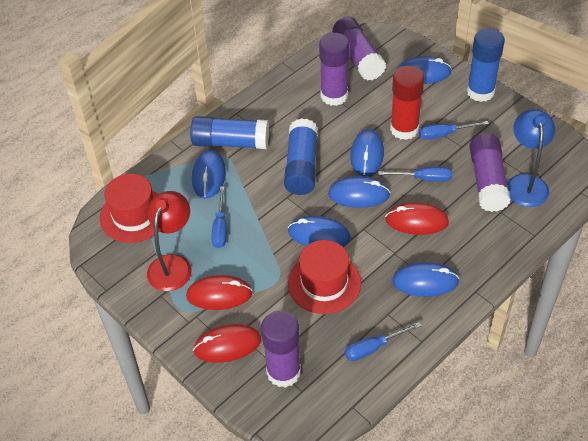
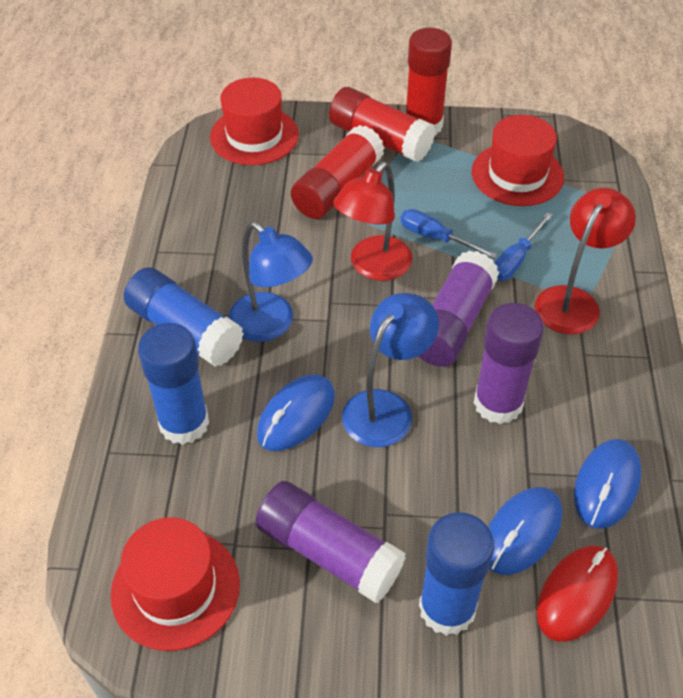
blue lamp: [507,109,555,207] = 1 -> [228,222,313,342] [342,293,439,447] = 2
blue mouse: [192,150,226,199] [288,216,351,246] [328,176,390,208] [350,129,384,177] [392,262,460,297] [397,56,452,84] = 6 -> [257,374,335,451] [488,487,562,575] [574,439,641,529] = 3
blue screwdriver: [211,186,227,248] [345,322,421,361] [378,166,452,182] [419,121,489,140] = 4 -> [400,209,498,259] [494,212,553,281] = 2
purple glue stick: [261,311,301,388] [319,33,349,106] [332,17,386,81] [469,133,511,212] = 4 -> [255,481,406,603] [418,250,499,367] [474,303,544,424] = 3
red glue stick: [390,66,424,140] = 1 -> [291,125,384,219] [329,87,435,162] [406,28,452,135] = 3
red hat: [100,174,159,243] [288,240,361,314] = 2 -> [111,518,240,651] [210,78,299,165] [472,115,564,206] = 3
red lamp: [147,191,192,291] = 1 -> [333,162,412,281] [535,188,636,334] = 2
red mouse: [186,275,253,310] [193,324,261,363] [385,202,449,235] = 3 -> [537,545,618,642] = 1

